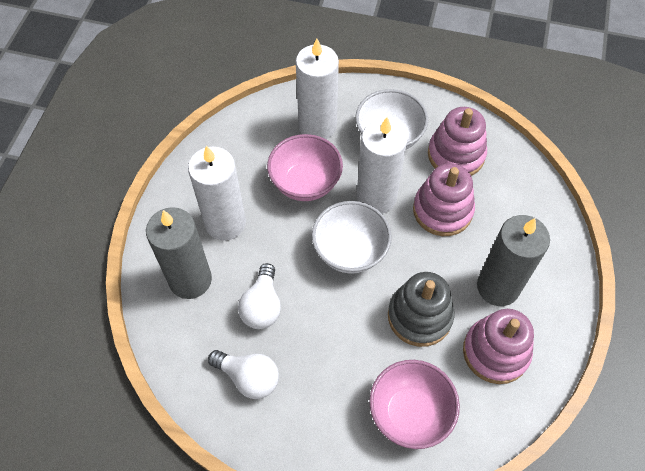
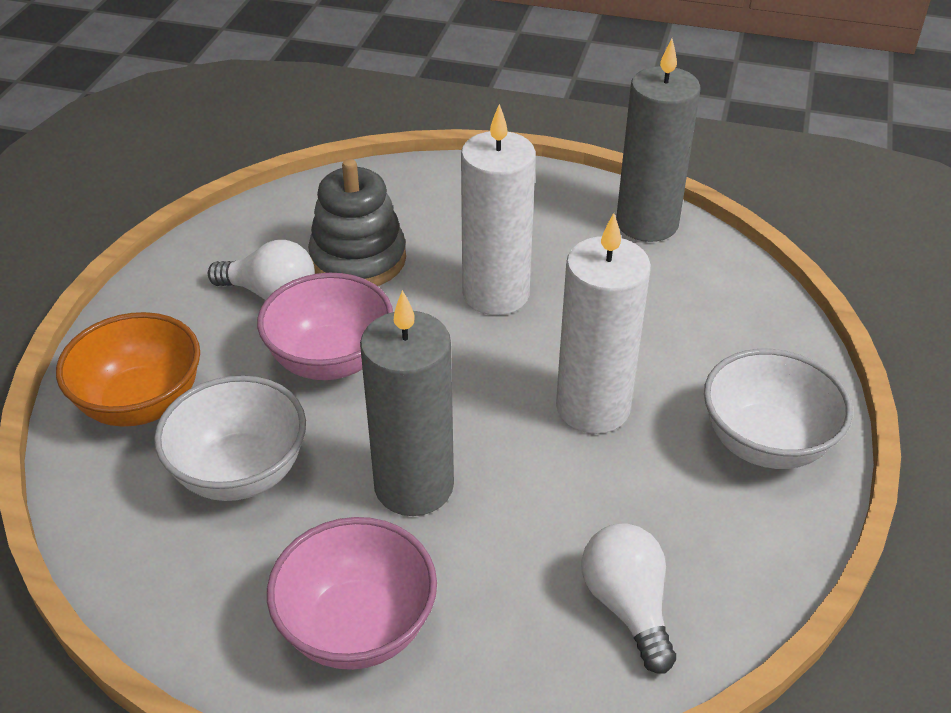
orange bowl: none = 0 -> [56,312,200,426] = 1
pink stacking toy: [413,163,475,236] [428,107,487,176] [463,309,534,384] = 3 -> none = 0
white candle: [188,145,246,241] [296,38,339,139] [357,117,407,214] = 3 -> [461,104,536,315] [556,213,651,434] = 2

